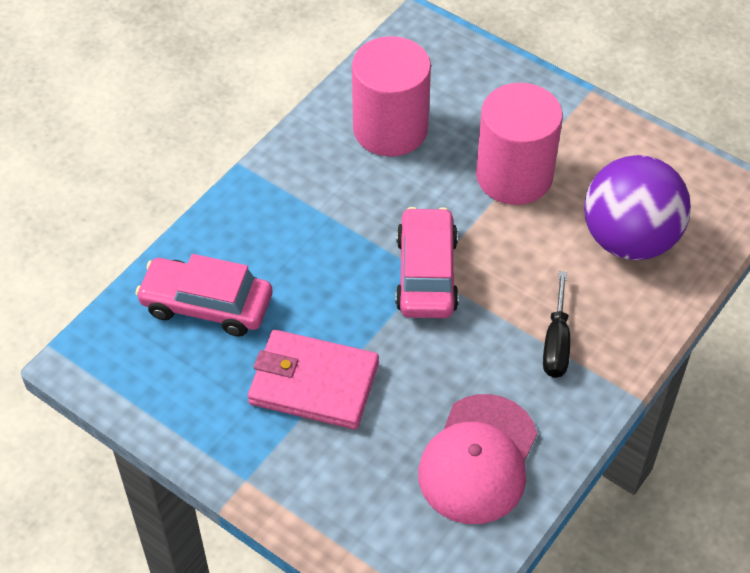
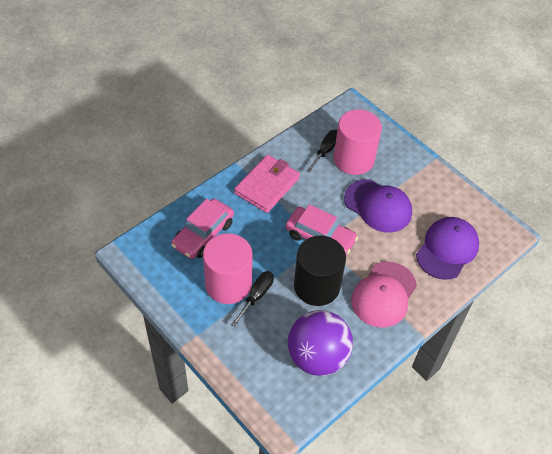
black cylinder: none = 0 -> [294,236,346,306] = 1
black screwdriver: [543,271,570,378] = 1 -> [231,271,274,327] [306,130,337,173] = 2
purple cap: none = 0 -> [344,179,412,233] [416,217,479,280] = 2

